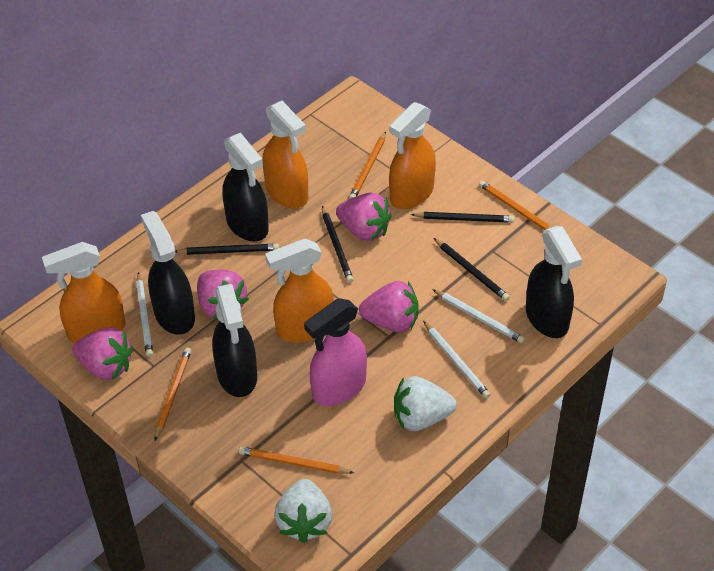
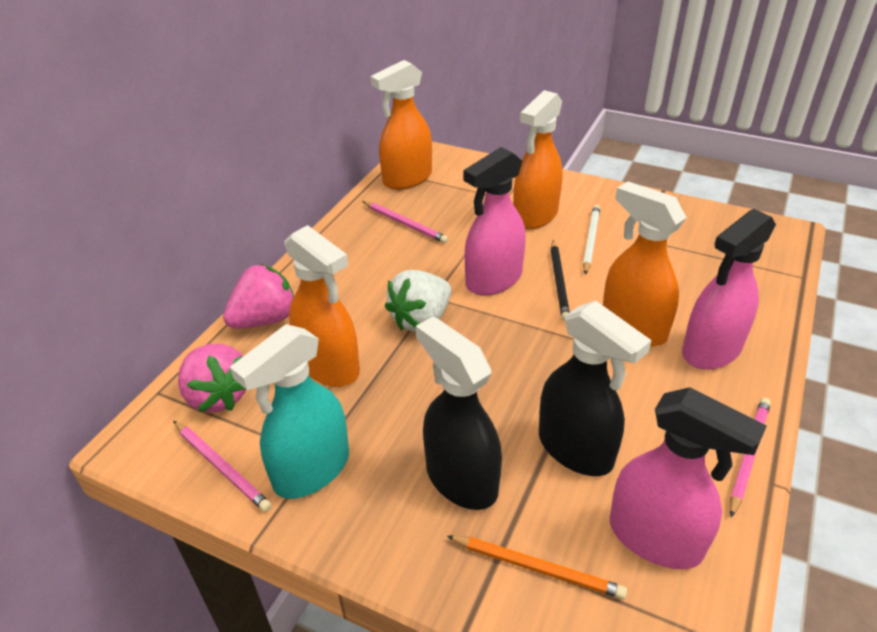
black pencil: [175,244,279,255] [322,206,354,283] [410,212,514,223] [434,238,510,301] = 4 -> [551,240,570,321] = 1
black spray bottle: [141,211,195,335] [212,284,257,397] [222,133,269,241] [526,226,582,338] = 4 -> [415,316,502,510] [539,301,652,476] = 2
orange pencil: [154,348,191,440] [239,447,354,474] [349,132,386,199] [479,180,552,230] = 4 -> [447,536,627,599] = 1
pink pencil: none = 0 -> [173,421,272,512] [362,201,448,243] [730,398,771,517] = 3
pink spray bottle: [304,298,367,406] = 1 -> [463,147,526,296] [609,387,767,569] [682,209,776,370] = 3
pink strawberry: [72,327,133,380] [197,270,249,319] [336,193,392,241] [359,281,419,332] = 4 -> [178,344,246,412] [223,264,294,329] = 2
turquoise spray bottle: none = 0 -> [230,324,349,499] = 1
white pencil: [136,272,153,357] [423,321,491,399] [432,289,525,343] = 3 -> [583,205,600,275] = 1
white strawberry: [274,479,332,543] [394,376,457,431] = 2 -> [385,270,451,332] = 1

